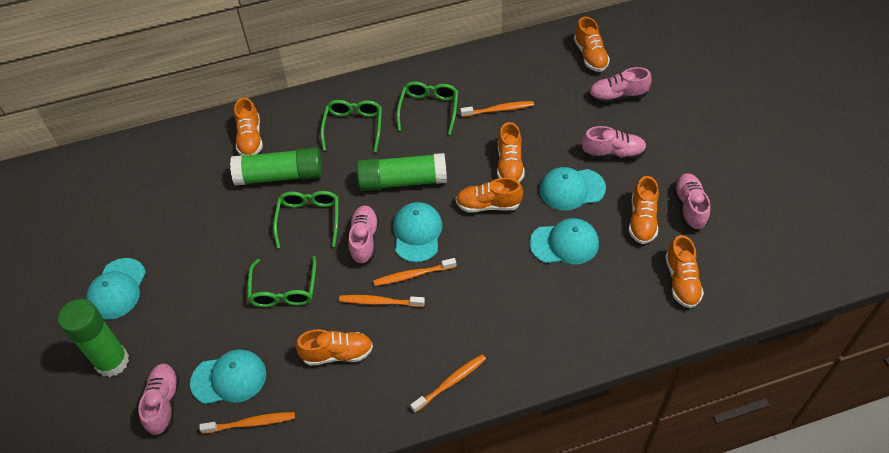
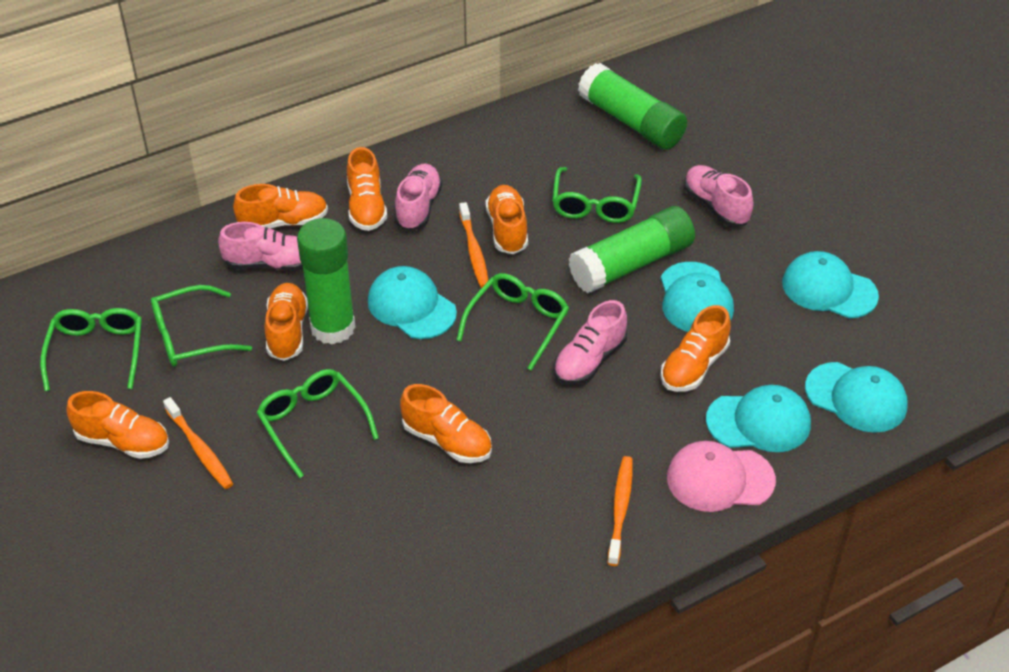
green glasses: [247,256,316,307] [273,191,338,248] [321,100,382,152] [397,81,458,135] = 4 -> [40,308,142,391] [151,285,252,367] [256,369,379,478] [457,273,569,371] [552,167,642,223] = 5
orange toothbrush: [199,412,295,434] [339,295,425,307] [373,258,456,286] [410,354,486,413] [460,101,534,117] = 5 -> [163,397,233,489] [459,202,488,288] [608,456,633,566] = 3
pink cap: none = 0 -> [667,441,776,512] = 1
pink shoe: [138,363,179,436] [348,205,379,265] [582,126,647,159] [589,67,652,103] [673,173,711,231] = 5 -> [218,222,303,271] [394,164,443,231] [554,300,627,385] [684,165,753,227] = 4

